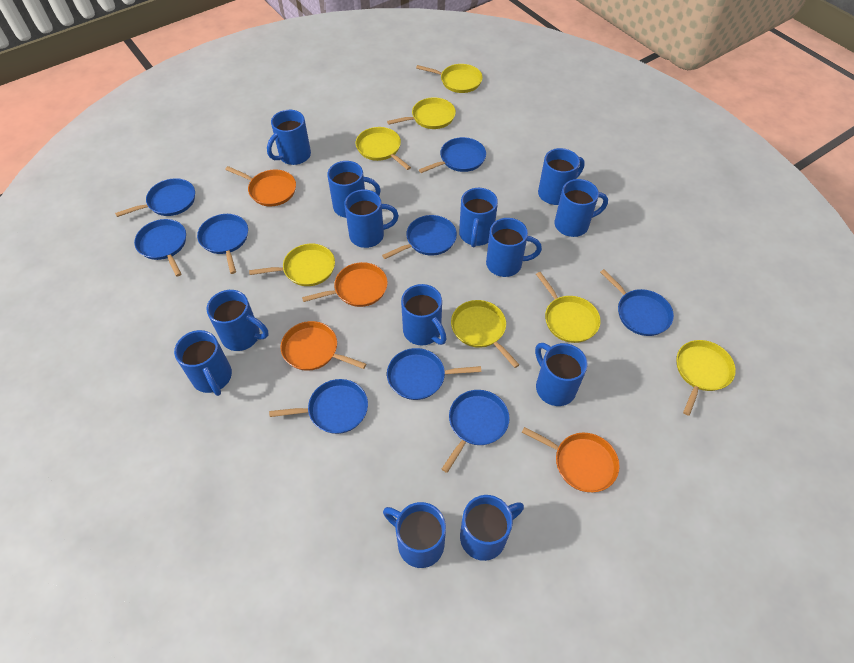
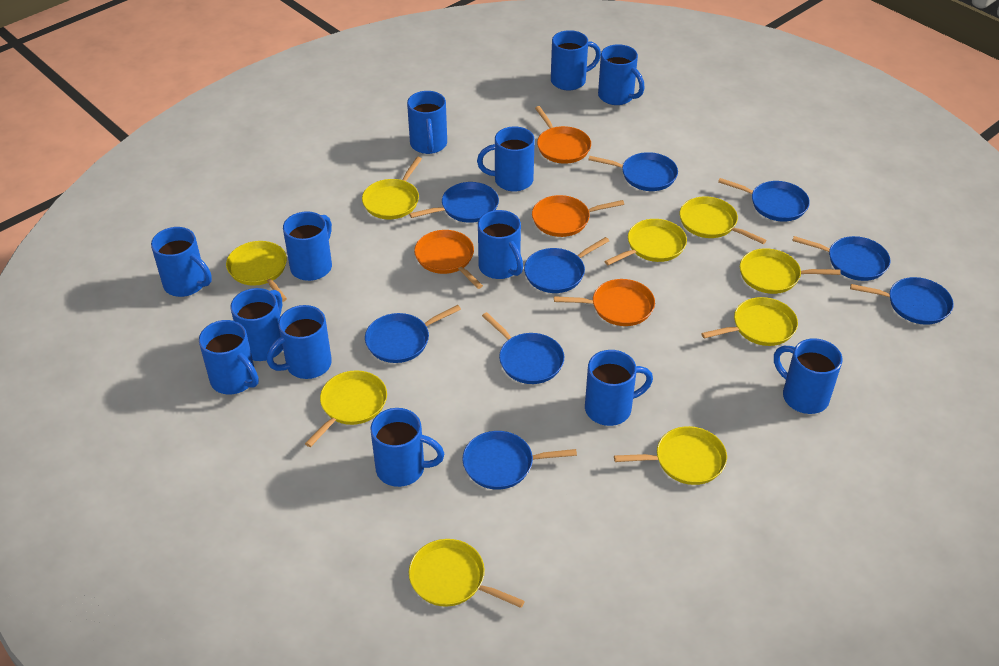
yellow pan: [249,244,335,286] [356,127,411,170] [387,97,456,129] [416,64,483,93] [451,300,520,368] [536,272,601,343] [677,340,736,416] = 7 -> [226,241,287,302] [305,370,387,447] [362,157,422,219] [409,539,525,608] [604,219,687,265] [614,426,727,485] [680,196,766,244] [701,297,798,346] [740,248,841,294] = 9

